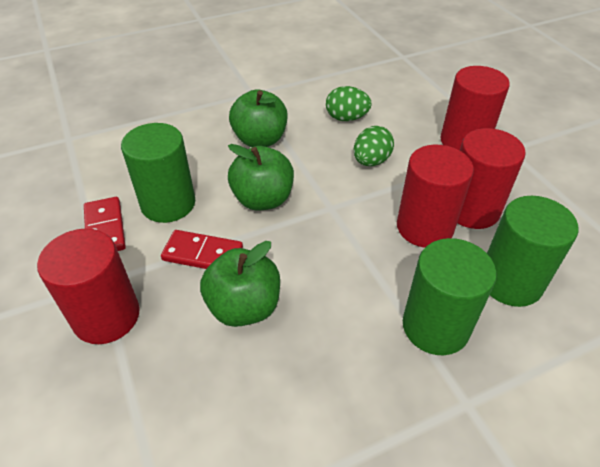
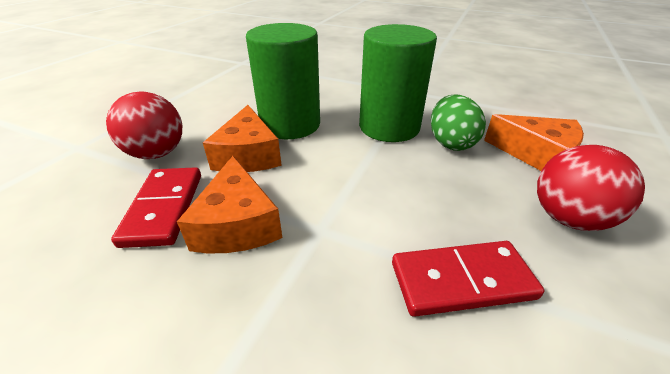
green apple: [200,241,280,327] [228,144,294,211] [229,90,288,147] = 3 -> none = 0
green cylinder: [121,123,195,223] [403,238,497,355] [487,196,578,307] = 3 -> [246,23,320,139] [359,24,437,142] = 2
green egg: [326,86,372,121] [354,126,394,166] = 2 -> [431,95,486,151] = 1
orange cheese: none = 0 -> [177,156,282,253] [203,105,282,172] [484,114,584,171] = 3
red ball: none = 0 -> [106,91,182,159] [537,145,645,231] = 2
red cylinder: [37,228,140,344] [397,145,474,248] [441,66,510,150] [457,128,526,229] = 4 -> none = 0

